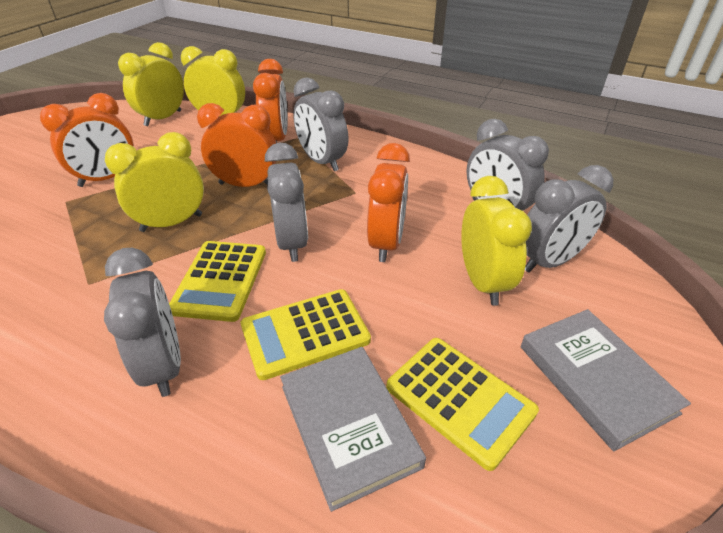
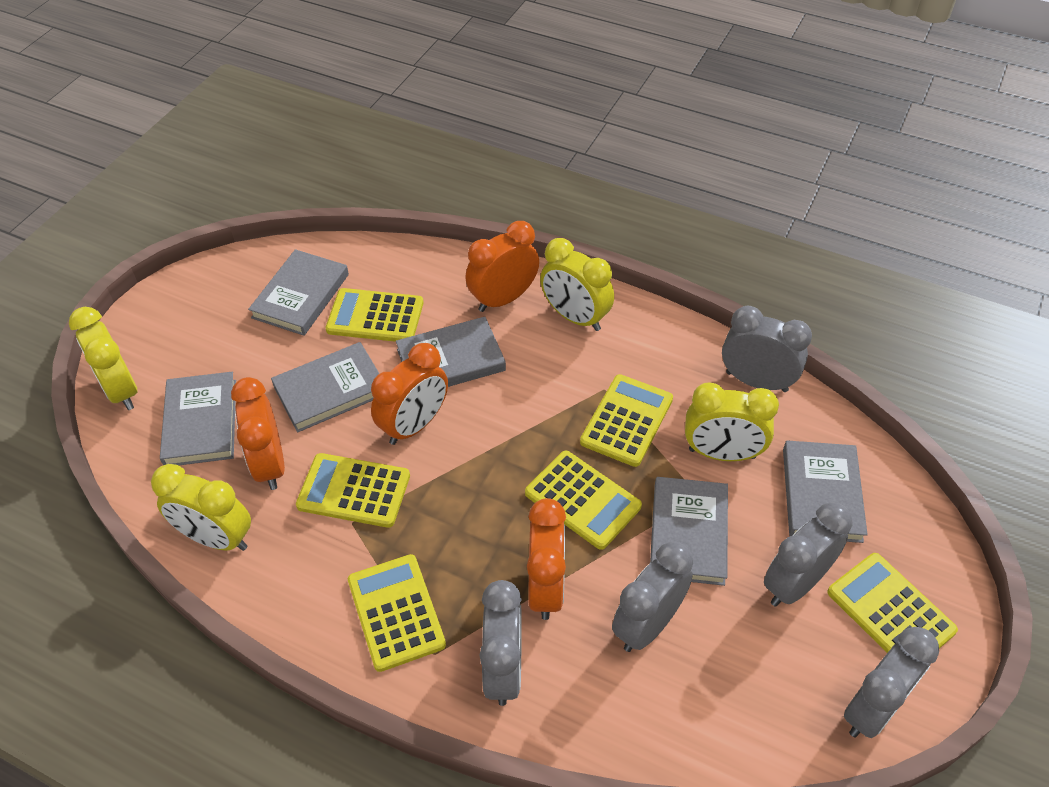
grey book: [280,347,426,512] [521,309,691,451] = 2 -> [160,372,236,465] [248,249,349,336] [271,342,380,432] [396,317,506,387] [650,477,728,586] [783,441,868,543] = 6
yellow calculator: [169,241,266,322] [241,289,371,380] [386,338,539,471] = 3 -> [296,453,410,528] [326,288,424,342] [348,554,446,672] [525,451,642,550] [580,374,673,467] [827,553,958,653] = 6

